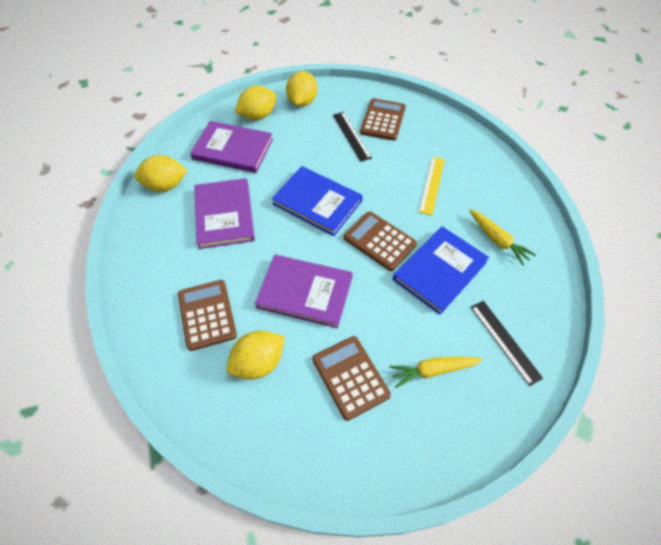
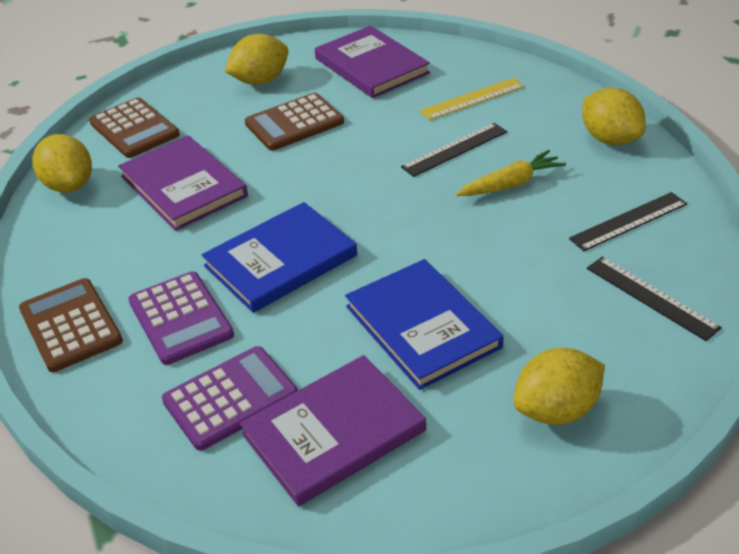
black ruler: [333,112,372,162] [471,301,543,386] = 2 -> [401,123,507,177] [569,192,687,251] [587,257,722,341] = 3
brown calculator: [178,280,237,351] [313,336,391,421] [344,211,417,271] [360,98,406,141] = 4 -> [19,278,123,372] [89,97,180,158] [245,93,344,151] = 3
purple calculator: none = 0 -> [128,271,234,365] [162,346,298,451] = 2
yellow carrot: [389,357,483,388] [469,209,536,266] = 2 -> [456,150,566,196] = 1

